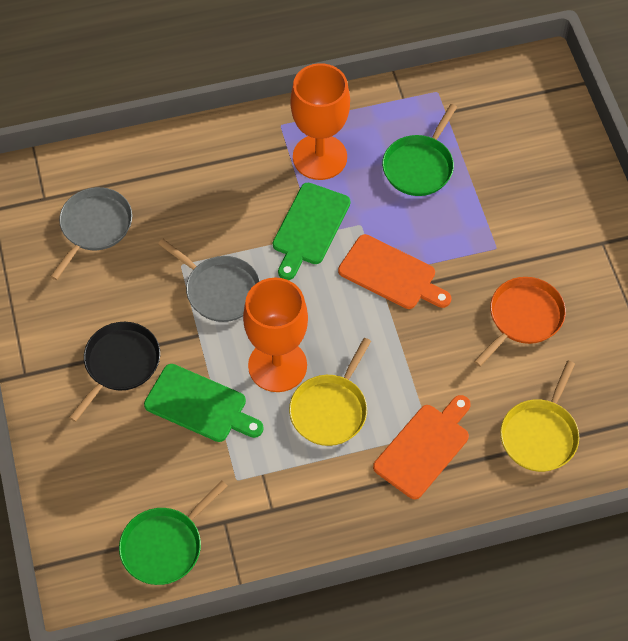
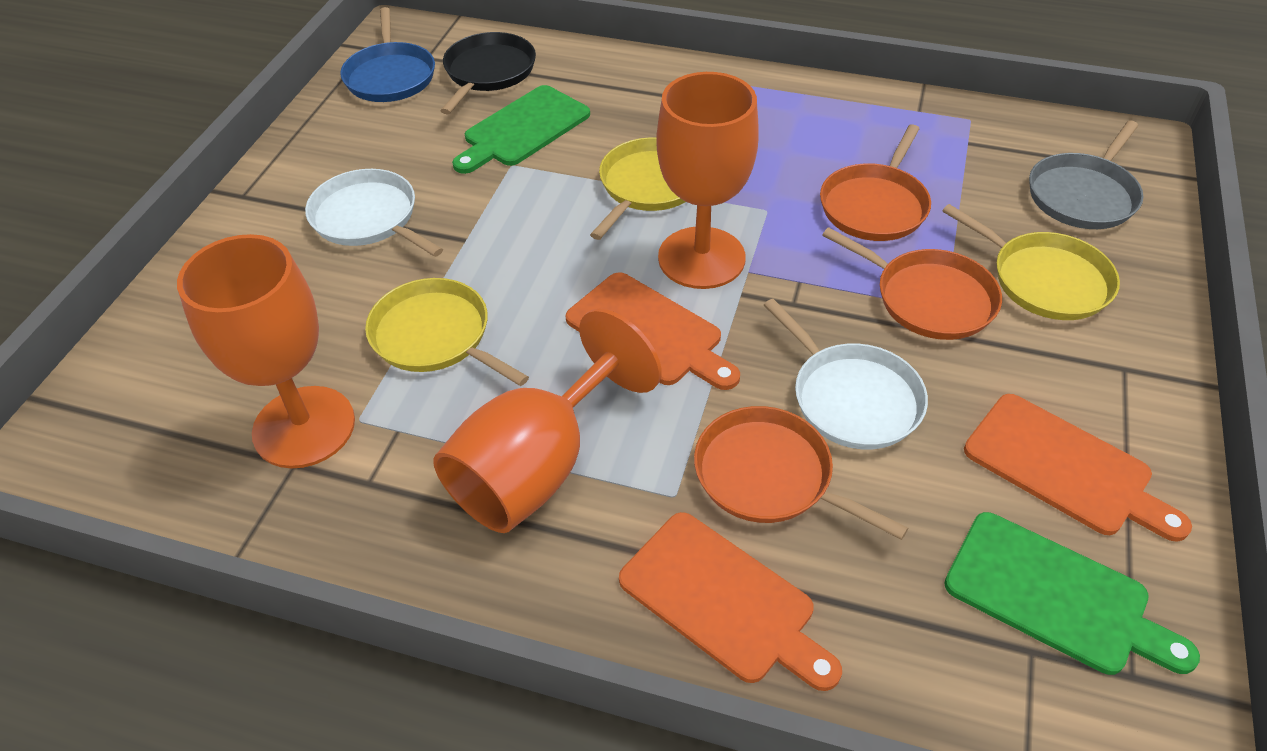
blue pan: none = 0 -> [340,7,435,102] = 1
green pan: [119,480,227,585] [382,104,457,196] = 2 -> none = 0
grey pan: [50,187,132,280] [158,239,260,322] = 2 -> [1029,121,1144,229] = 1
orange cutting board: [338,234,451,309] [373,395,471,499] = 2 -> [566,272,740,390] [619,512,842,691] [964,394,1192,542] = 3
orange goblet: [243,278,308,392] [290,63,350,180] = 2 -> [177,234,355,469] [433,309,662,533] [656,72,759,289] = 3
orange pan: [474,277,566,367] = 1 -> [694,406,908,540] [820,124,931,241] [822,227,1002,340] = 3
white pan: none = 0 -> [305,169,443,257] [764,299,928,449] = 2
yellow pan: [289,338,371,446] [500,361,579,472] = 2 -> [365,278,529,386] [590,137,685,240] [942,204,1120,320] = 3

